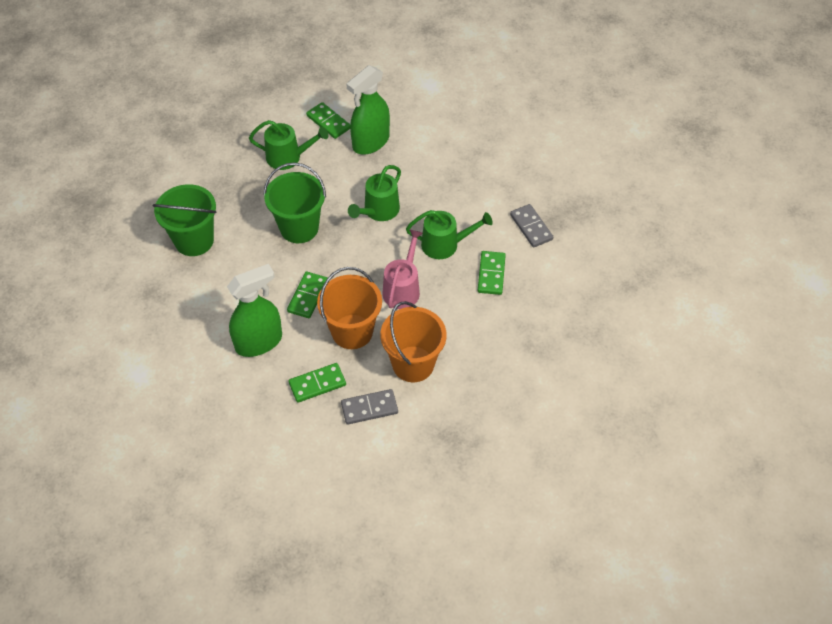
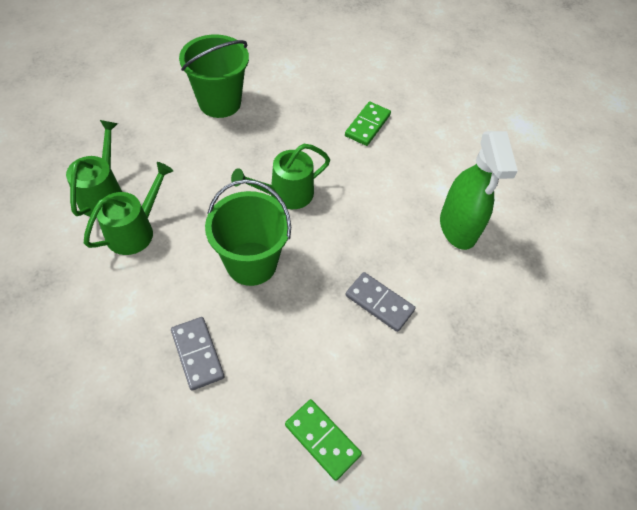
green domino: [287,271,327,318] [289,363,346,403] [306,102,350,139] [478,251,506,295] = 4 -> [285,399,362,481] [345,101,391,146] = 2
green spray bottle: [227,264,282,357] [346,65,390,155] = 2 -> [440,131,518,250] = 1
orange bucket: [317,267,382,349] [380,301,447,382] = 2 -> none = 0
pink watering can: [383,229,423,309] = 1 -> none = 0

